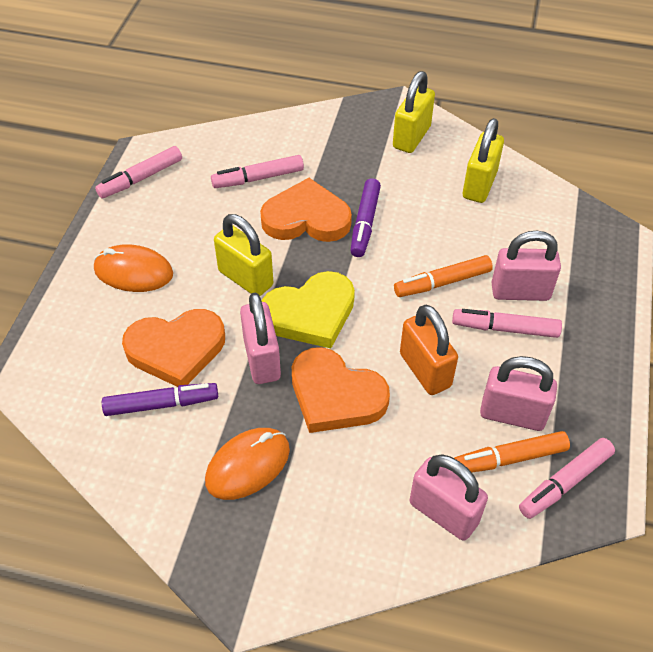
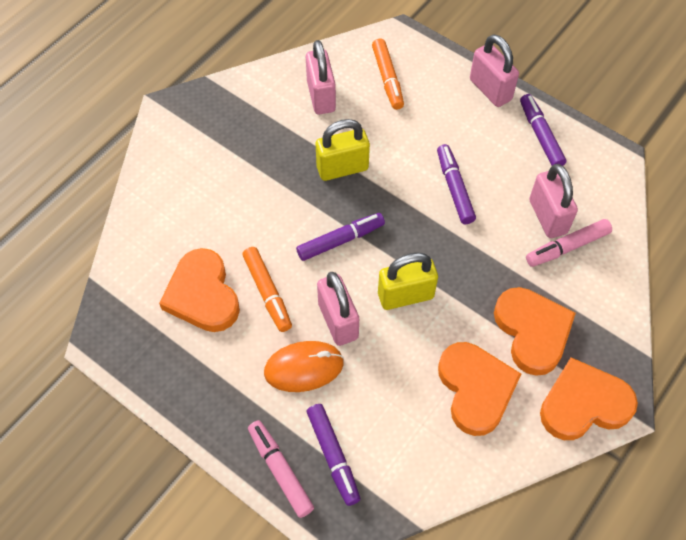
orange heart: [122,309,225,387] [260,178,352,242] [292,347,390,433] = 3 -> [159,248,240,332] [438,342,521,436] [494,287,576,376] [540,357,638,440] = 4
orange mouse: [94,244,173,292] [205,428,290,500] = 2 -> [264,341,344,392] = 1
orange padlock: [400,305,458,395] = 1 -> none = 0
pink marker: [95,146,182,198] [211,155,304,188] [452,309,562,338] [519,438,615,519] = 4 -> [248,420,314,518] [526,219,612,267] = 2
purple marker: [102,383,218,416] [350,178,381,257] = 2 -> [296,213,385,261] [307,404,361,506] [437,144,476,224] [520,94,566,166] = 4
yellow heart: [262,271,355,348] = 1 -> none = 0
yellow padlock: [214,214,273,296] [393,71,435,153] [463,118,504,203] = 3 -> [316,119,370,181] [378,252,438,310] = 2

